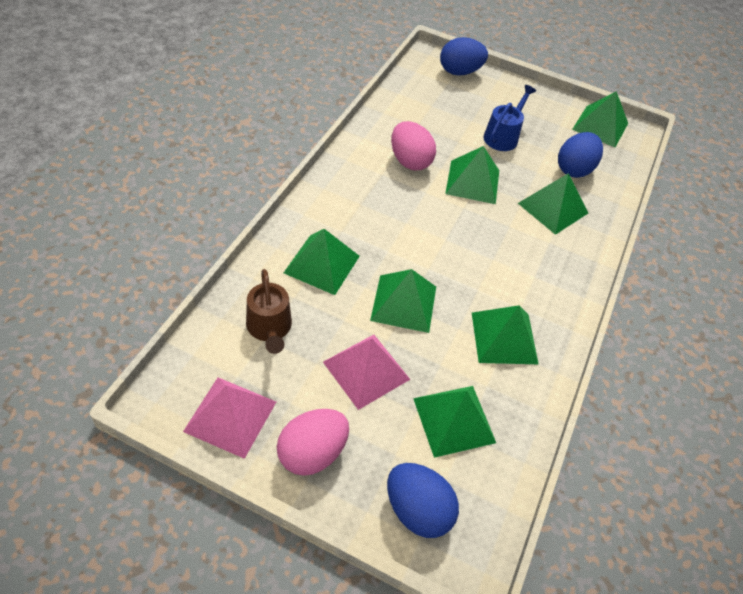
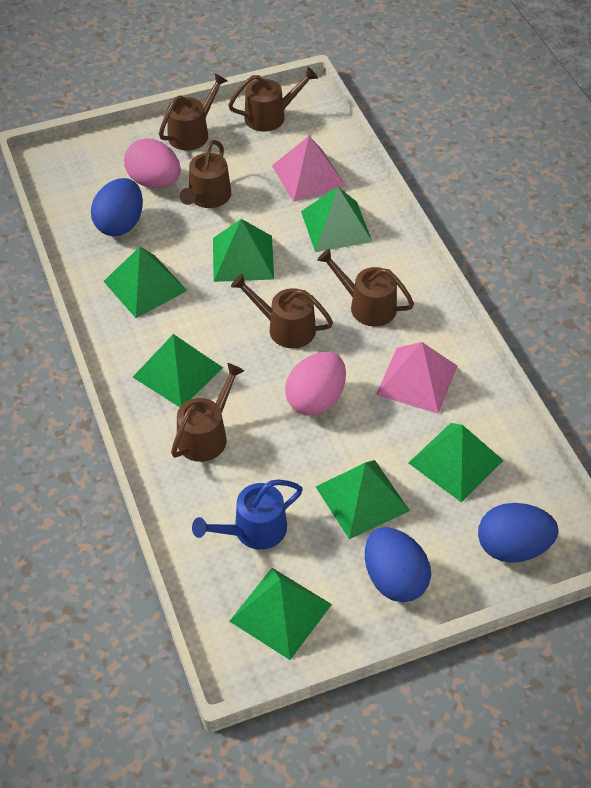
brown watering can: [246,269,292,354] = 1 -> [159,73,228,151] [171,363,244,462] [180,140,231,208] [228,67,318,132] [231,274,333,348] [317,249,414,327] = 6

